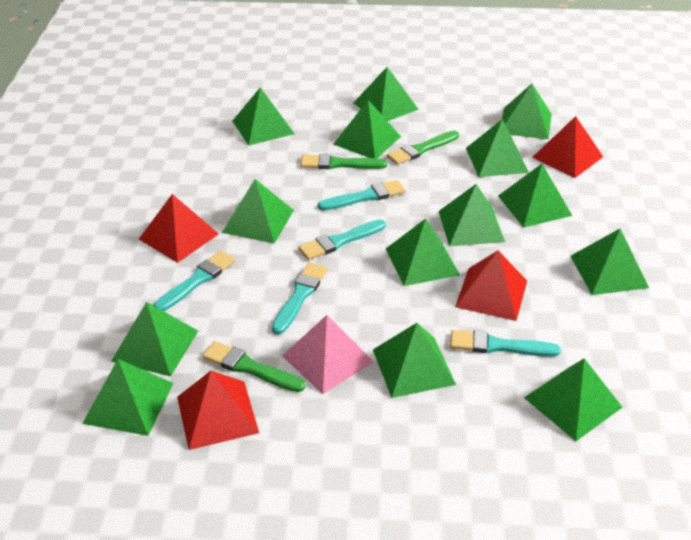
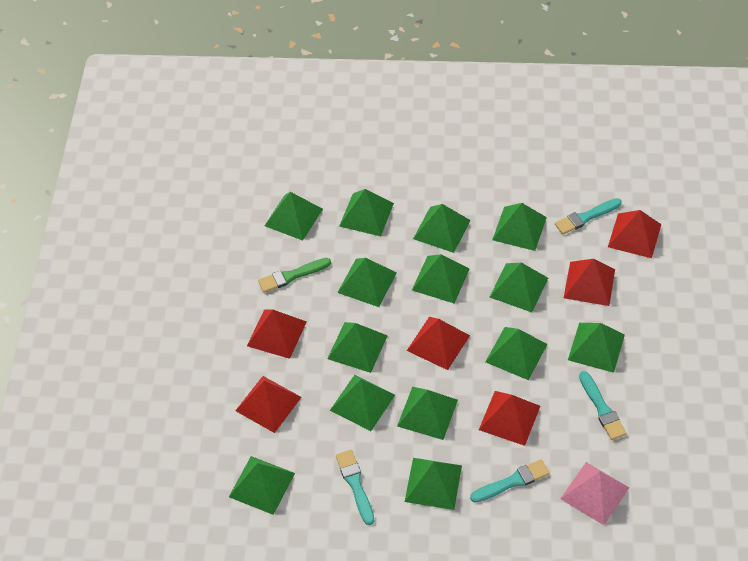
green brush: [202,341,305,392] [301,154,387,169] [387,131,459,165] = 3 -> [258,258,331,293] = 1
red pyramid: [139,194,219,263] [177,371,259,450] [455,250,527,321] [532,116,603,178] = 4 -> [235,376,302,433] [247,309,307,359] [407,317,470,370] [479,391,540,446] [564,259,615,306] [608,210,661,258] = 6
turquoise brush: [154,251,235,311] [272,263,327,335] [298,219,386,260] [318,180,405,211] [450,330,561,357] = 5 -> [336,450,375,525] [470,459,550,503] [555,198,622,235] [579,371,627,440] = 4

